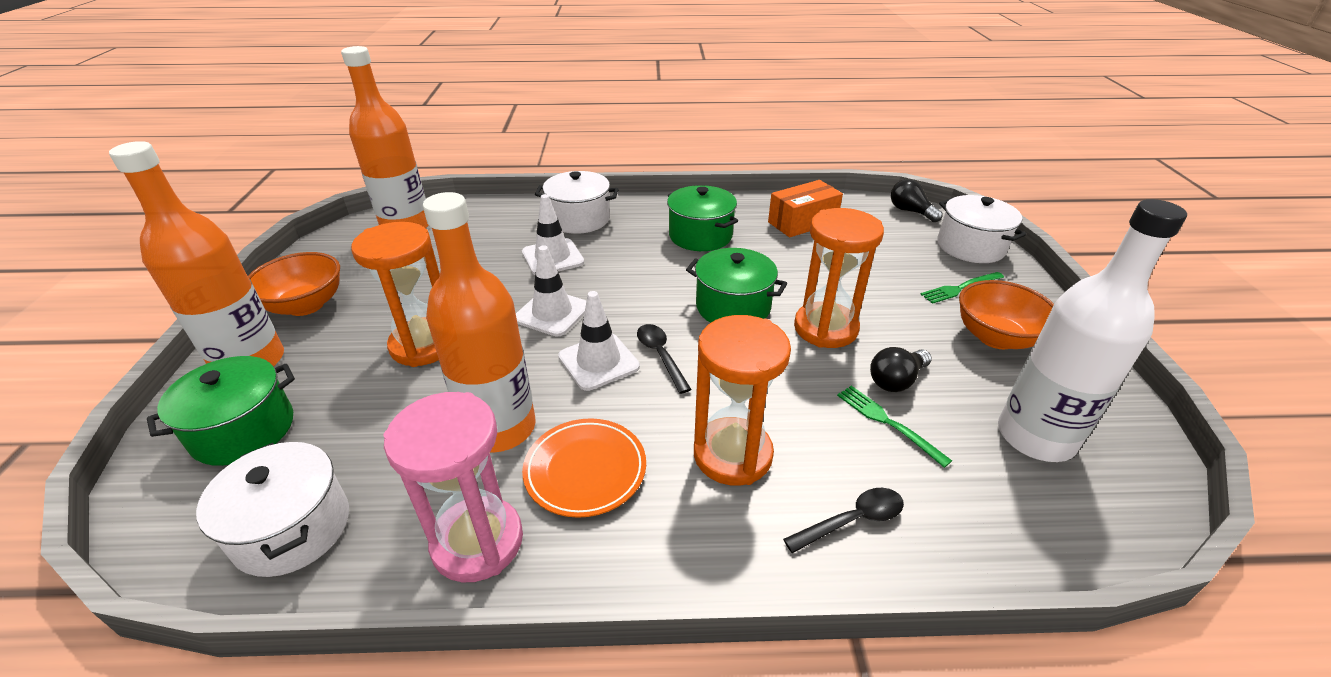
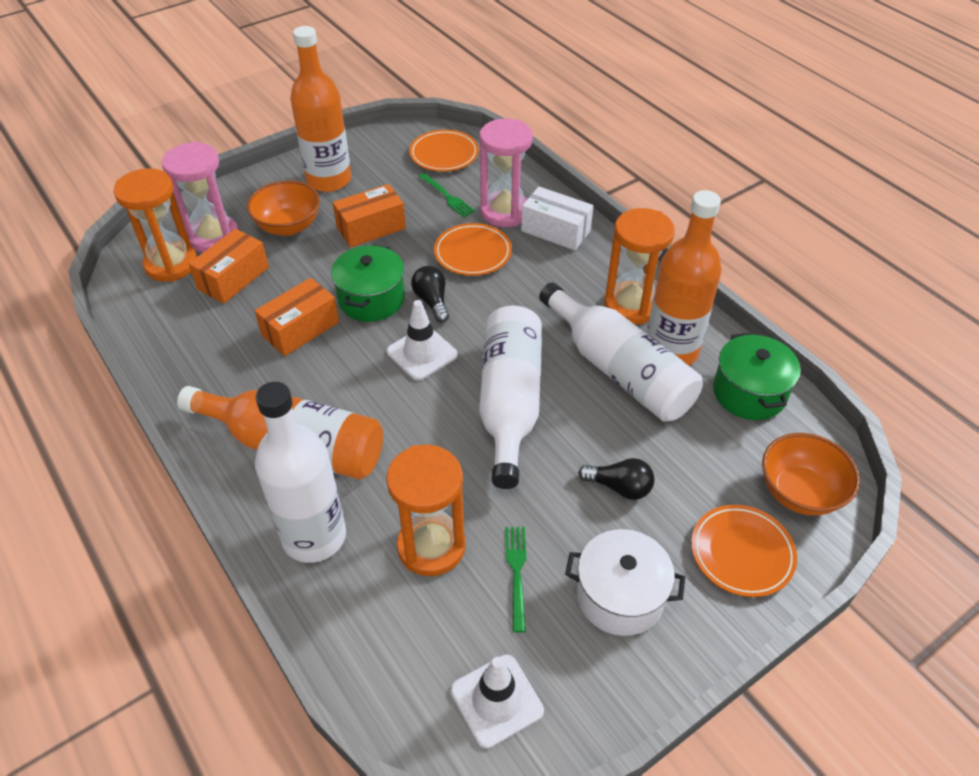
black spoon: [637,324,691,394] [783,488,904,553] = 2 -> none = 0
green pot: [147,356,295,466] [667,185,738,251] [686,248,787,323] = 3 -> [331,245,405,322] [713,332,801,420] = 2
orange box: [768,180,843,237] = 1 -> [189,229,269,304] [255,278,339,356] [333,184,406,248] = 3
orange plate: [522,418,646,518] = 1 -> [409,130,479,171] [434,223,512,276] [691,505,797,597] = 3
pink hourglass: [383,392,523,582] = 1 -> [162,142,239,253] [480,118,533,227] = 2
white bottle: [998,199,1187,462] = 1 -> [255,382,346,563] [479,306,542,489] [539,282,702,422] = 3
white box: none = 0 -> [521,187,593,250] = 1
white pot: [196,442,349,577] [535,171,618,234] [937,195,1026,263] = 3 -> [565,529,685,636] = 1
white traffic cone: [516,245,586,336] [522,194,584,275] [558,291,640,391] = 3 -> [387,300,458,381] [450,654,544,749] = 2

